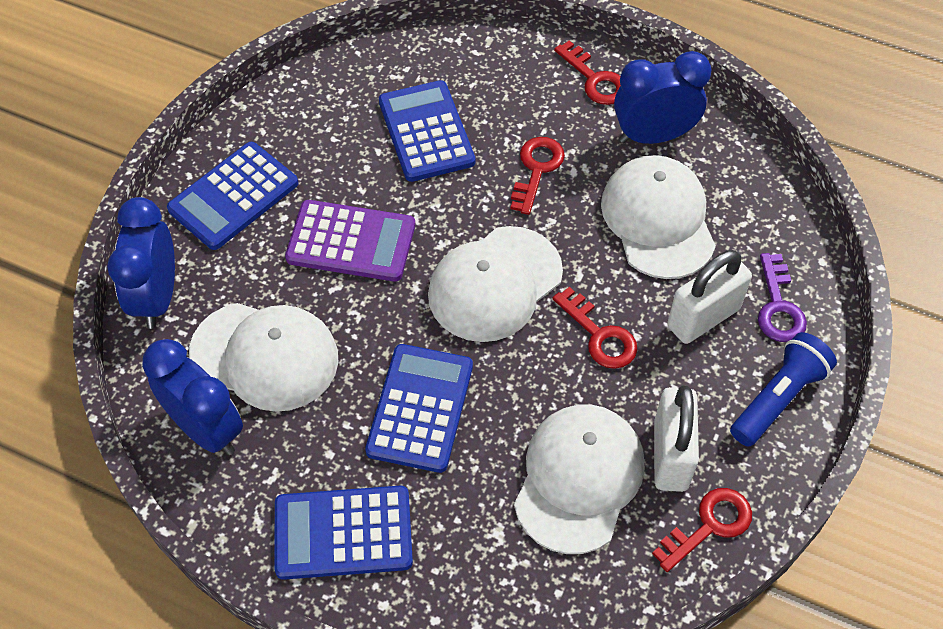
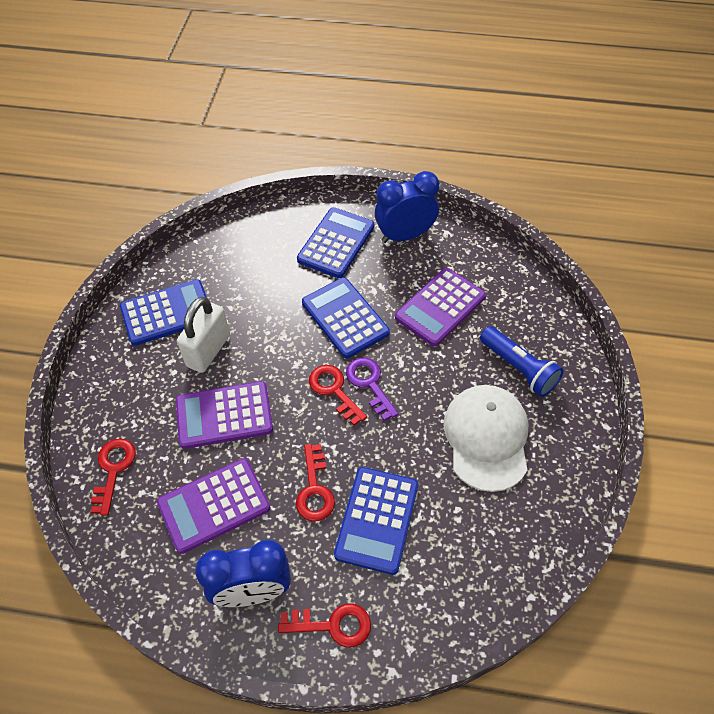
blue clock: [107,197,175,329] [142,339,243,455] [614,51,712,144] = 3 -> [195,540,291,607] [375,171,439,243] = 2
purple calculator: [285,200,415,282] = 1 -> [157,458,270,554] [176,381,273,449] [395,268,486,346] = 3
white cap: [189,303,339,412] [428,226,563,342] [514,404,645,554] [601,155,716,279] = 4 -> [444,385,528,492] = 1
white padlock: [654,385,699,492] [667,250,752,344] = 2 -> [177,297,230,373] = 1

